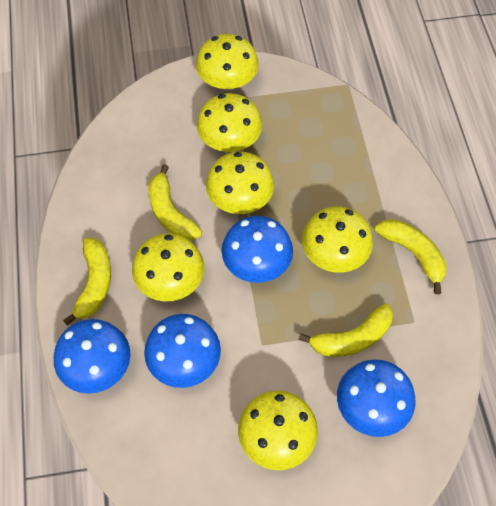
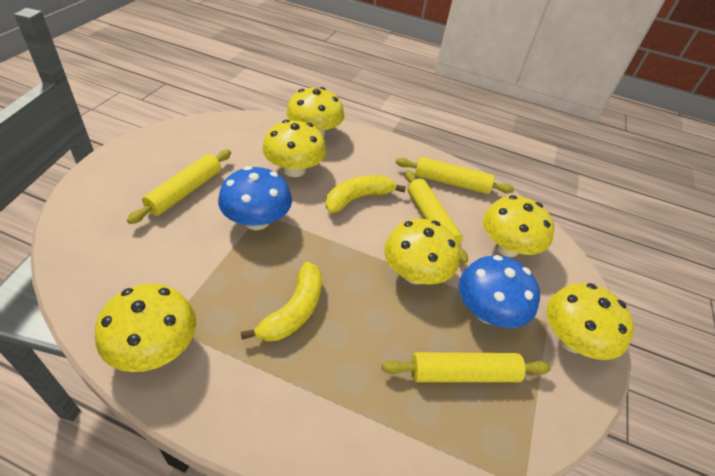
blue mushroom: [54,319,131,394] [144,314,221,388] [221,216,293,283] [337,359,415,437] = 4 -> [218,166,292,230] [459,255,540,328] = 2
yellow banana: [63,238,111,325] [149,164,202,240] [298,304,393,357] [375,219,446,294] = 4 -> [241,262,322,341] [326,175,406,213] = 2
yellow rolling pin: none = 0 -> [127,150,231,224] [382,352,551,382] [396,157,514,194] [405,170,468,264] = 4

